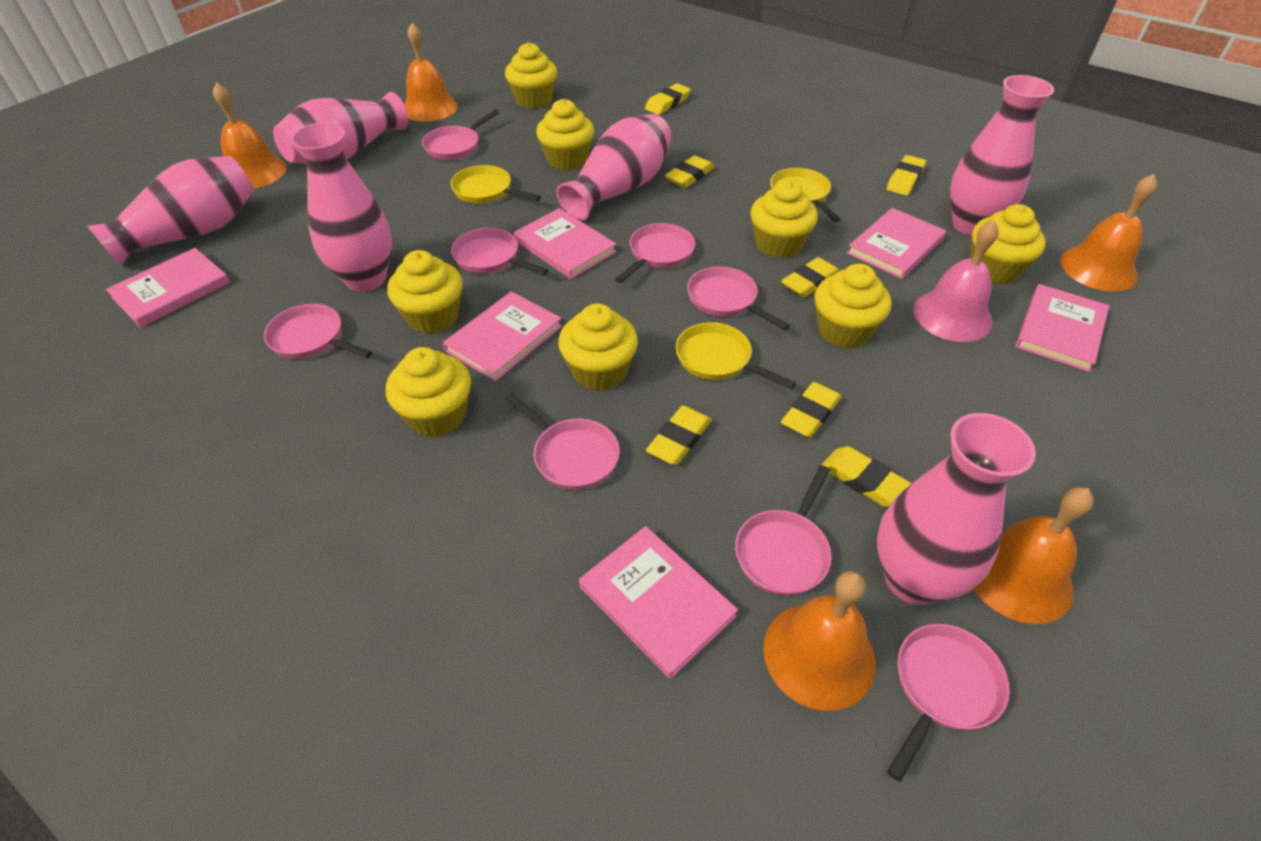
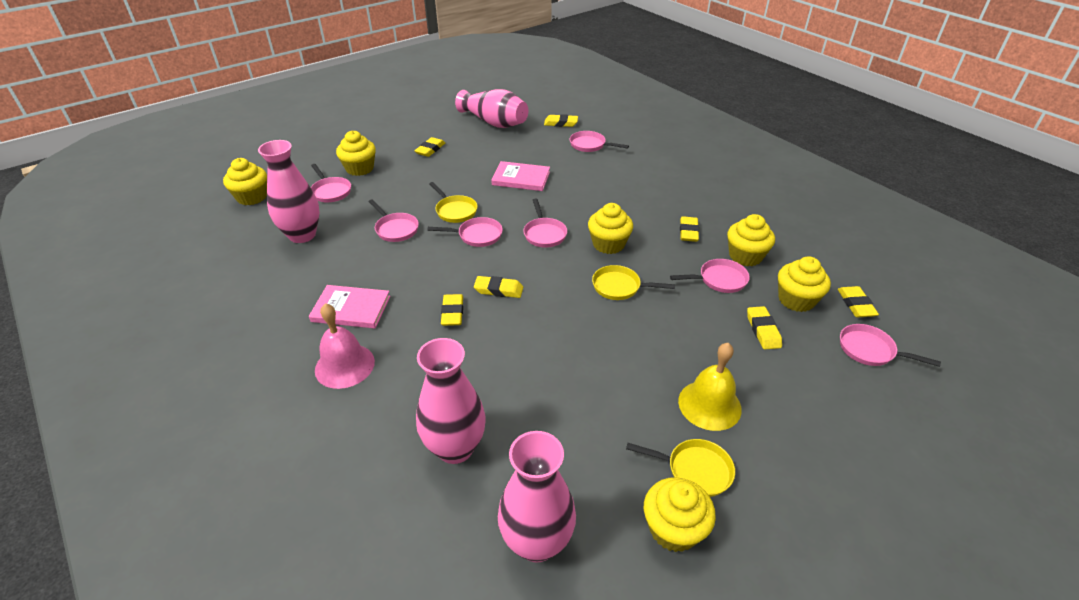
orange bell: [213,82,287,189] [404,23,458,122] [763,571,876,711] [973,487,1094,624] [1060,174,1157,291] = 5 -> none = 0
pink book: [106,248,230,327] [443,291,562,381] [513,208,617,279] [579,526,738,679] [847,208,946,279] [1015,284,1109,372] = 6 -> [309,285,390,328] [491,161,550,191] = 2
pink pan: [264,304,372,359] [422,109,500,160] [451,228,549,275] [505,393,620,490] [615,223,695,283] [687,267,790,331] [735,465,832,596] [887,624,1010,782] = 8 -> [311,164,351,202] [368,199,419,242] [428,217,503,247] [523,198,567,247] [570,131,629,152] [670,259,750,293] [840,324,941,367] = 7
pink vase: [87,156,254,266] [273,92,408,164] [290,122,392,291] [556,114,672,221] [877,413,1036,605] [950,75,1054,236] = 6 -> [258,140,320,243] [416,338,486,464] [455,89,528,128] [498,431,576,563] = 4
yellow bell: none = 0 -> [678,343,742,431] = 1
yellow cupcake: [386,347,471,437] [387,250,463,334] [505,42,557,109] [536,99,594,170] [558,303,638,391] [750,180,818,258] [815,264,892,348] [970,204,1046,284] = 8 -> [223,158,267,205] [336,131,376,176] [588,203,633,254] [644,477,716,552] [727,214,775,266] [778,256,831,312] = 6

